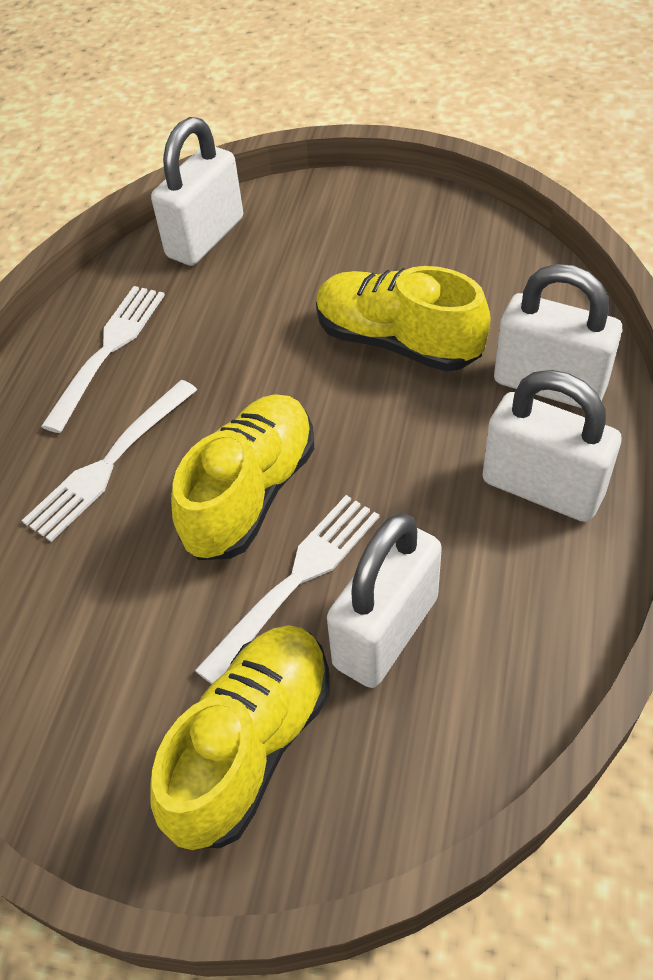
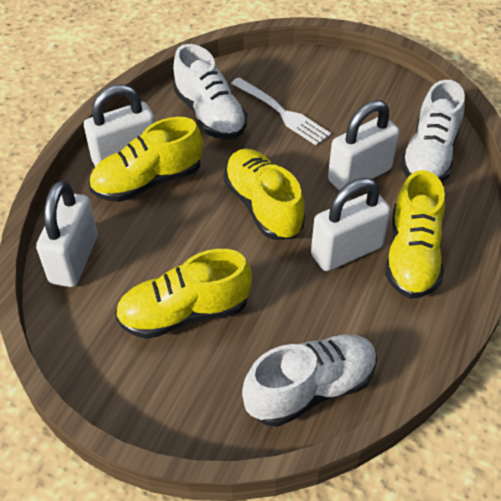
white fork: [22,380,197,542] [41,286,165,433] [195,495,380,684] = 3 -> [231,77,331,145] = 1
white shoe: none = 0 -> [173,44,247,140] [242,334,377,427] [400,80,465,182] = 3
yellow shoe: [150,625,329,850] [171,394,314,560] [316,266,490,372] = 3 -> [89,117,203,202] [115,249,252,339] [224,149,305,240] [385,170,445,299] = 4

